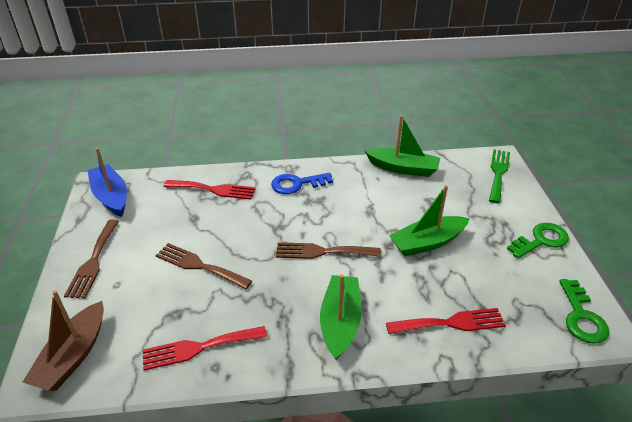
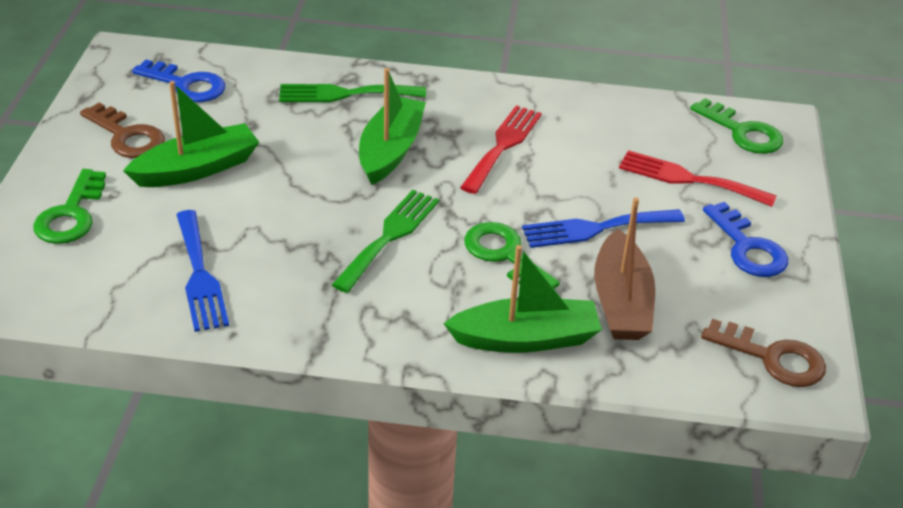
blue boat: [87,148,127,217] = 1 -> none = 0
blue fork: none = 0 -> [176,210,229,332] [522,209,685,248] = 2
blue key: [271,173,333,194] = 1 -> [132,60,225,102] [703,202,788,277] = 2
brown fork: [64,219,119,299] [155,243,252,290] [276,242,381,259] = 3 -> none = 0
brown key: none = 0 -> [80,103,165,158] [701,319,826,387] = 2
green fork: [489,149,510,203] = 1 -> [279,84,426,102] [332,190,439,293] = 2
green key: [507,223,569,258] [560,279,609,344] = 2 -> [33,169,106,244] [464,222,560,289] [690,98,783,154] = 3
red fork: [142,326,267,370] [163,180,256,200] [386,308,506,334] = 3 -> [460,105,542,194] [619,150,776,207] = 2

